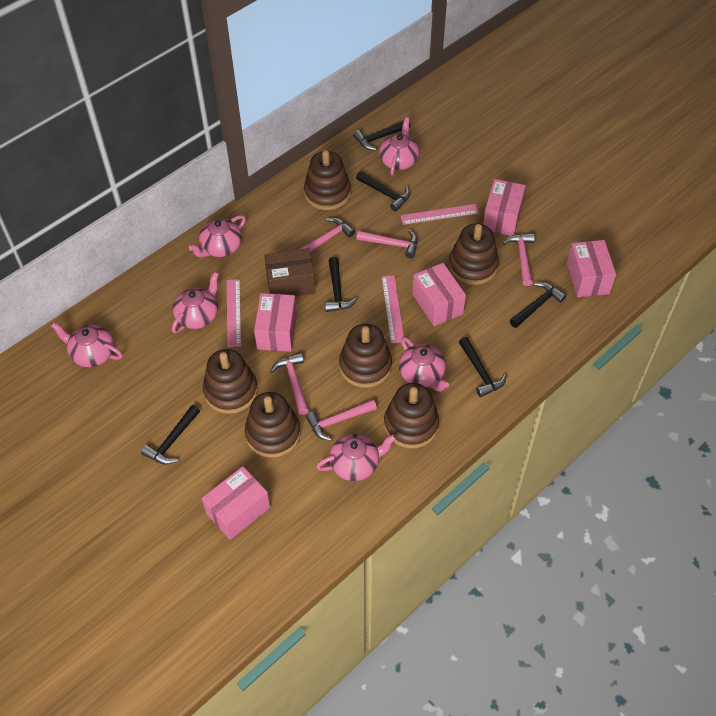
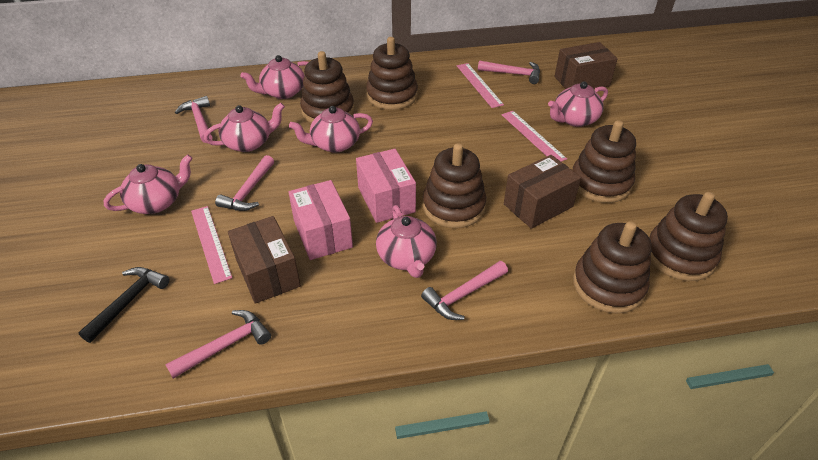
black hammer: [141,405,200,465] [325,257,357,312] [353,121,410,150] [356,171,410,212] [459,337,507,397] [510,282,567,328] = 6 -> [78,267,169,343] = 1
brown box: [264,248,316,296] = 1 -> [228,216,301,304] [504,155,581,229] [555,42,618,89] = 3
pink box: [202,466,270,540] [254,293,297,352] [412,263,466,326] [483,179,526,236] [567,240,616,297] = 5 -> [288,180,353,260] [356,149,416,223] = 2

